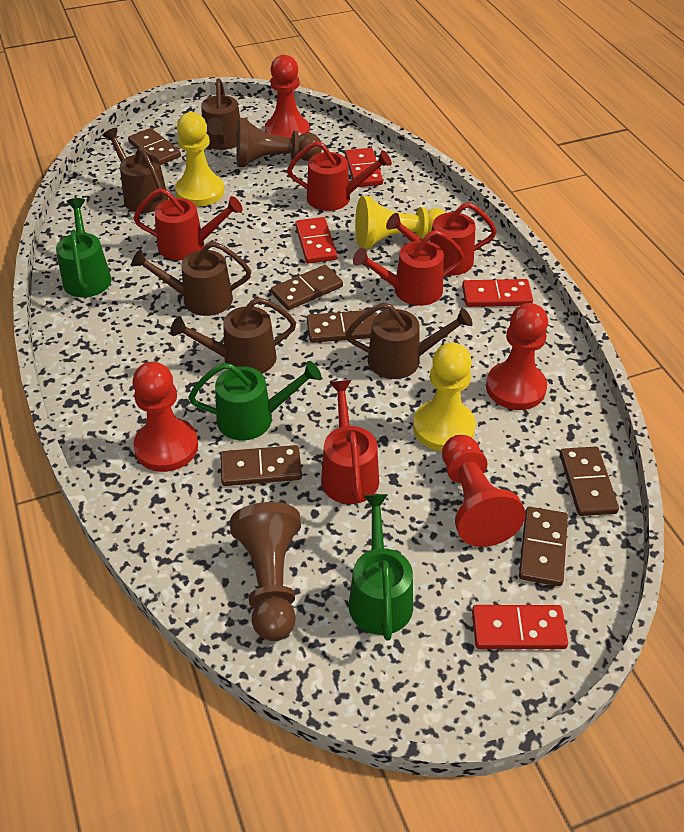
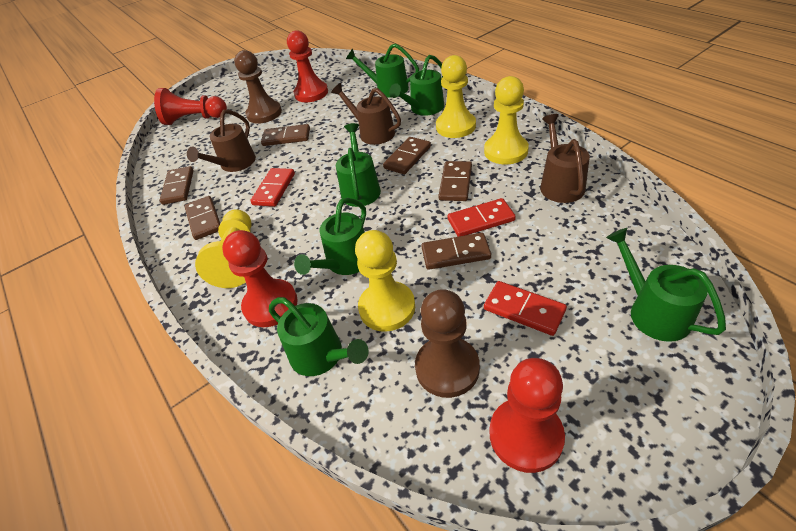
brown watering can: [102,128,168,213] [131,241,251,316] [170,297,296,374] [201,78,240,150] [346,302,473,379] = 5 -> [187,110,256,172] [331,83,401,145] [540,114,590,203] = 3
green watering can: [56,198,111,298] [189,361,321,440] [349,494,413,641] = 3 -> [269,297,369,376] [294,198,366,275] [336,123,381,207] [346,43,419,97] [389,55,444,116] [606,228,726,342] = 6
red domino: [295,217,337,264] [345,148,383,187] [462,279,533,307] [472,605,568,649] = 4 -> [250,168,295,207] [447,198,516,237] [484,281,567,336] = 3
red watering can: [133,188,243,260] [287,141,392,211] [321,380,379,504] [353,230,464,306] [386,202,497,275] = 5 -> none = 0
yellow pawn: [175,112,224,206] [355,196,446,249] [413,342,476,451] = 3 -> [195,209,252,288] [355,230,415,332] [436,55,476,138] [484,76,529,164] = 4

